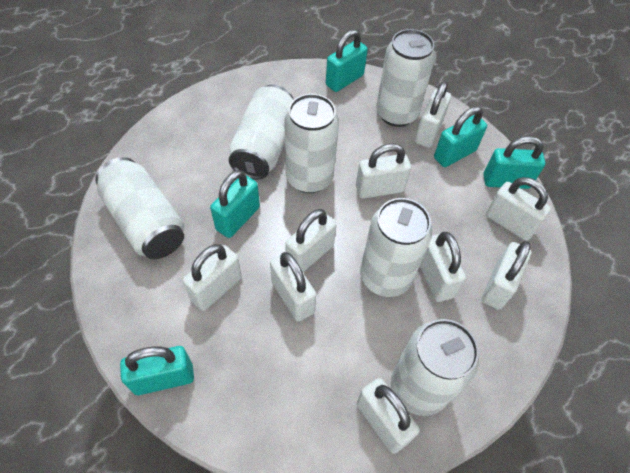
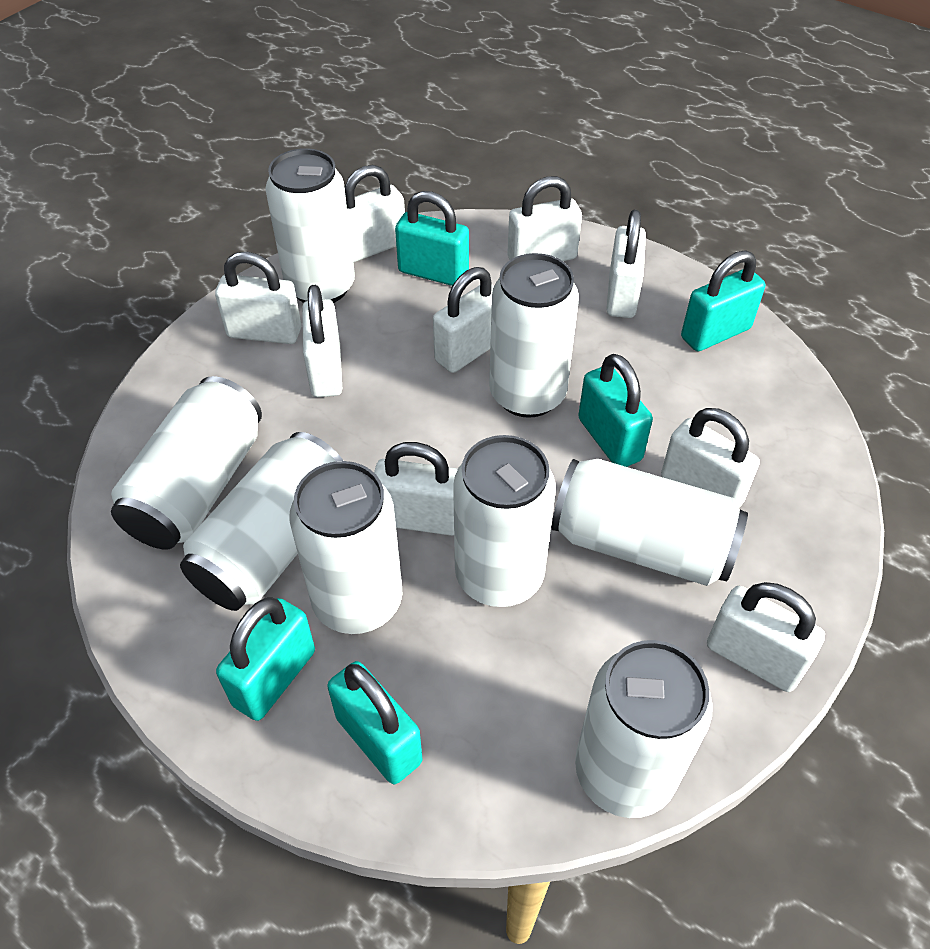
white can: [95,157,185,259] [229,85,294,180] [284,94,339,193] [360,198,432,297] [376,29,435,127] [391,319,479,416] = 6 -> [111,376,262,550] [180,432,343,611] [265,148,355,303] [289,461,402,634] [453,435,556,607] [489,253,579,418] [552,459,748,586] [575,640,713,818] = 8

